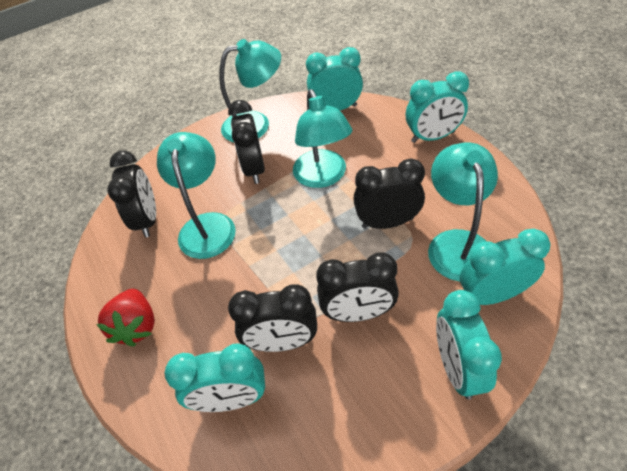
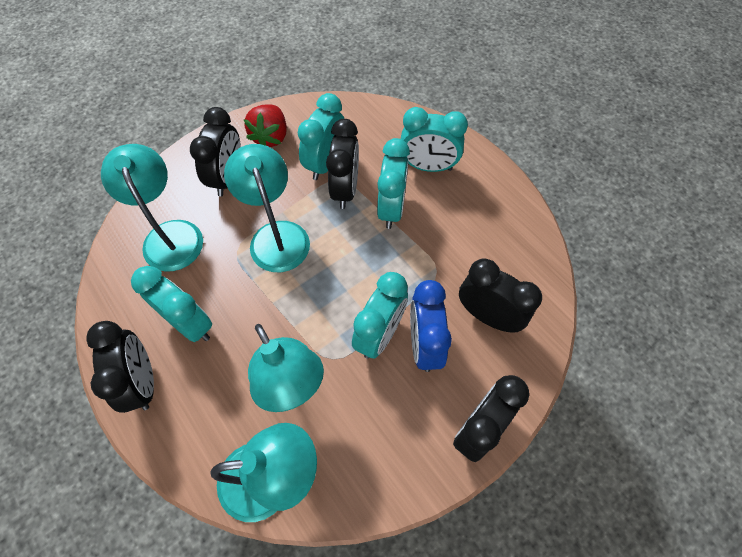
blue clock: none = 0 -> [410,280,452,372] = 1

